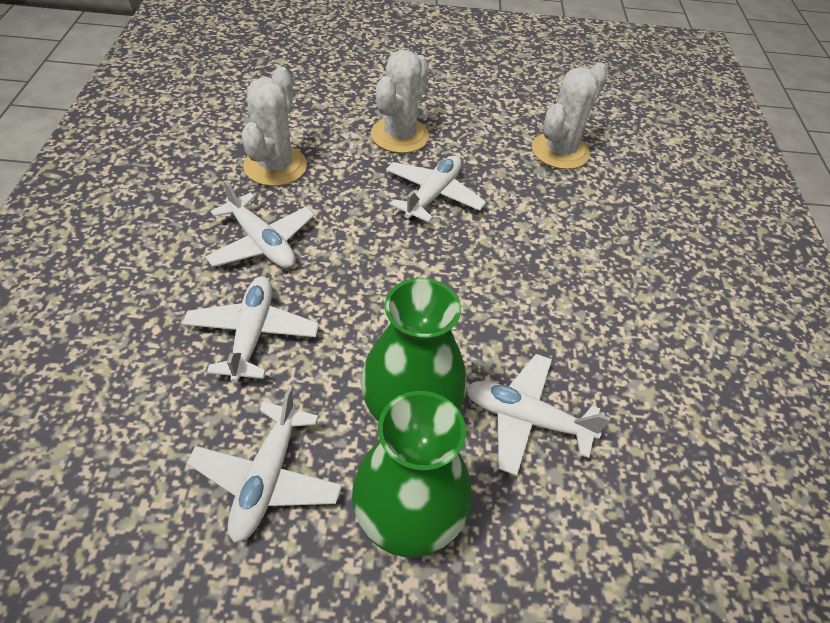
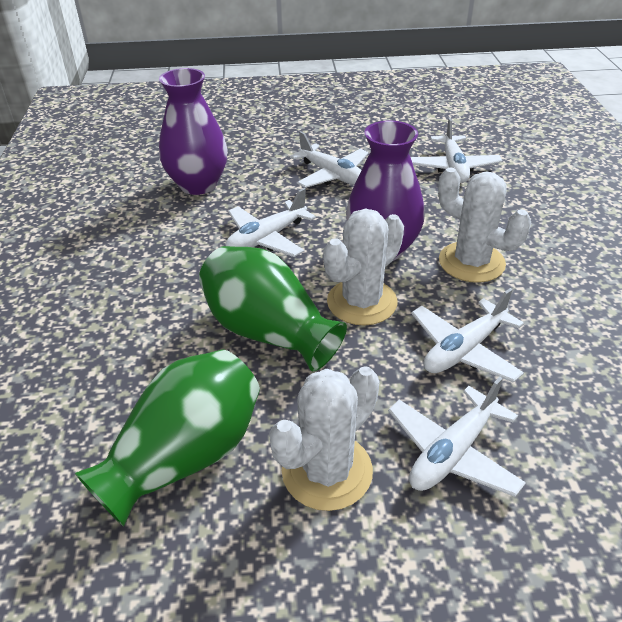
purple vase: none = 0 -> [159,68,228,195] [346,121,425,261] = 2

